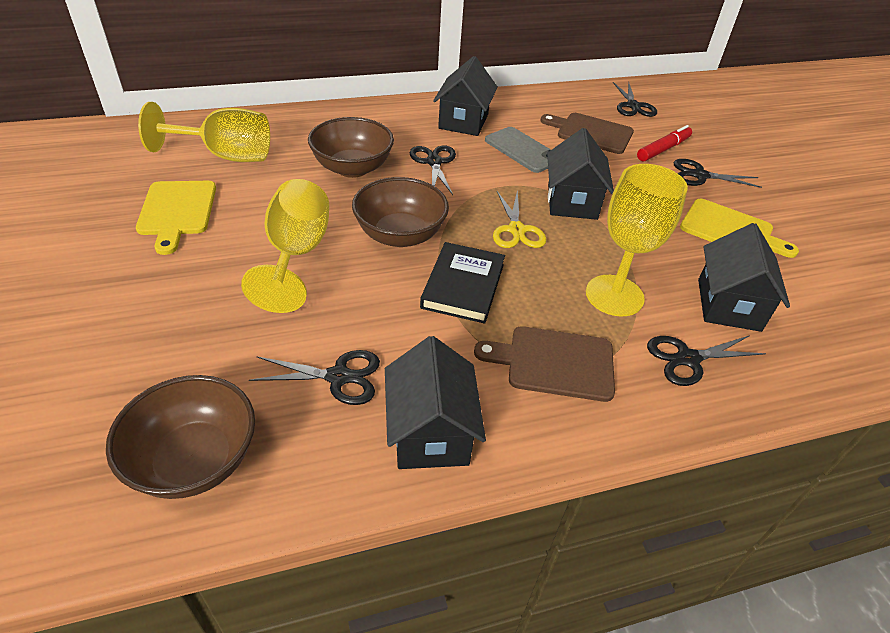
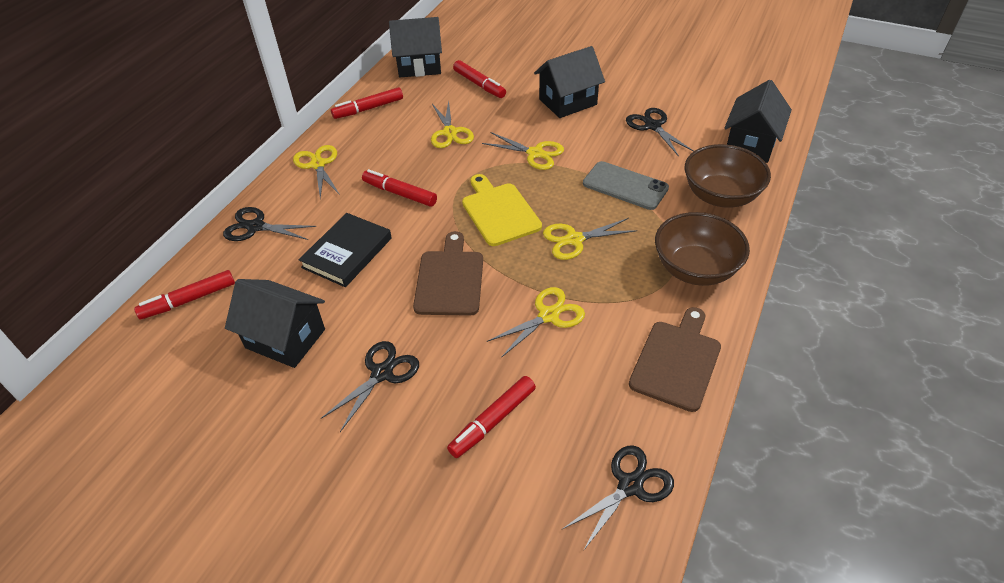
black scissors: [249,350,380,405] [410,146,456,195] [613,82,657,117] [647,335,766,386] [674,159,762,188] = 5 -> [223,207,316,241] [321,341,419,432] [562,445,674,551] [626,108,694,157] = 4
brown bowl: [106,375,255,499] [308,117,394,178] [352,177,449,247] = 3 -> [655,212,750,286] [685,144,771,208] = 2
red marker: [637,125,692,162] = 1 -> [134,270,235,320] [331,87,403,119] [362,169,437,207] [447,376,536,458] [453,60,506,98] = 5
yellow cutting board: [136,181,216,255] [680,199,799,258] = 2 -> [462,174,542,246] = 1
yellow goblet: [138,102,270,162] [241,179,329,313] [586,164,688,317] = 3 -> none = 0
yellow scissors: [493,189,546,248] = 1 -> [293,145,340,199] [431,101,474,148] [482,132,564,170] [487,287,585,358] [543,218,637,260] = 5

